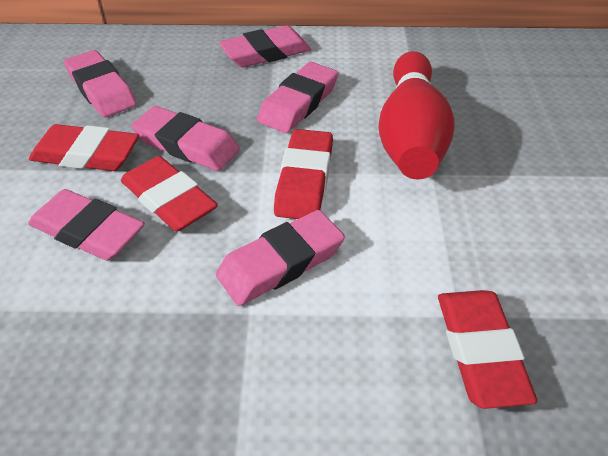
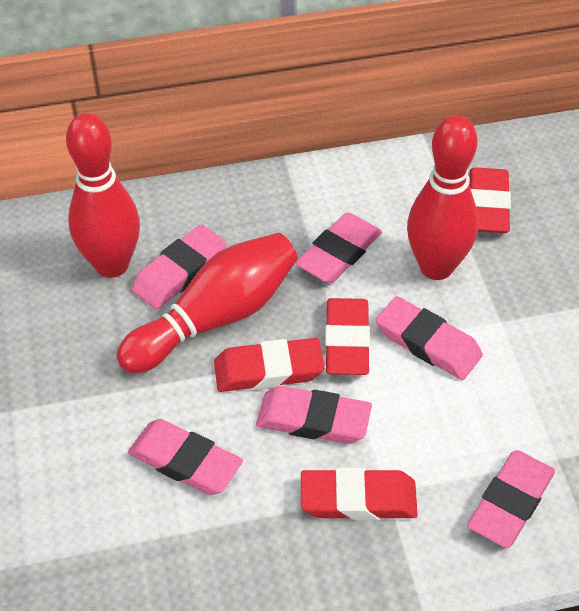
red bowling pin: [378,51,455,179] = 1 -> [66,113,140,278] [117,233,298,373] [407,115,478,280] = 3

